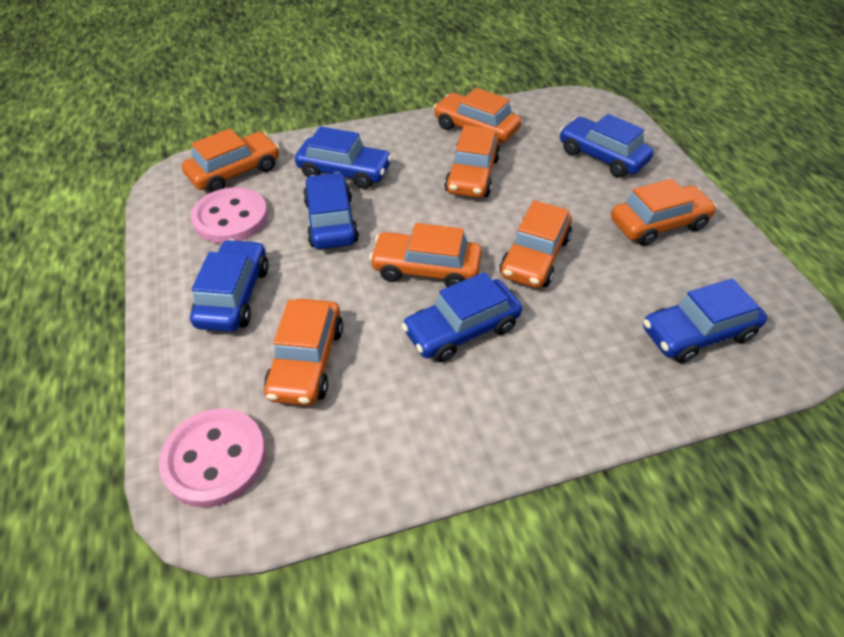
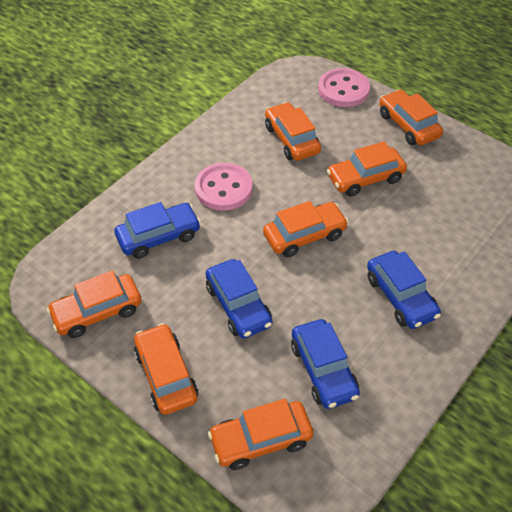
blue car: [190,239,269,332] [295,126,392,189] [303,172,359,249] [402,272,522,362] [560,114,654,177] [643,278,767,363] = 6 -> [114,202,201,259] [206,259,272,338] [291,319,360,409] [367,251,441,329] = 4

